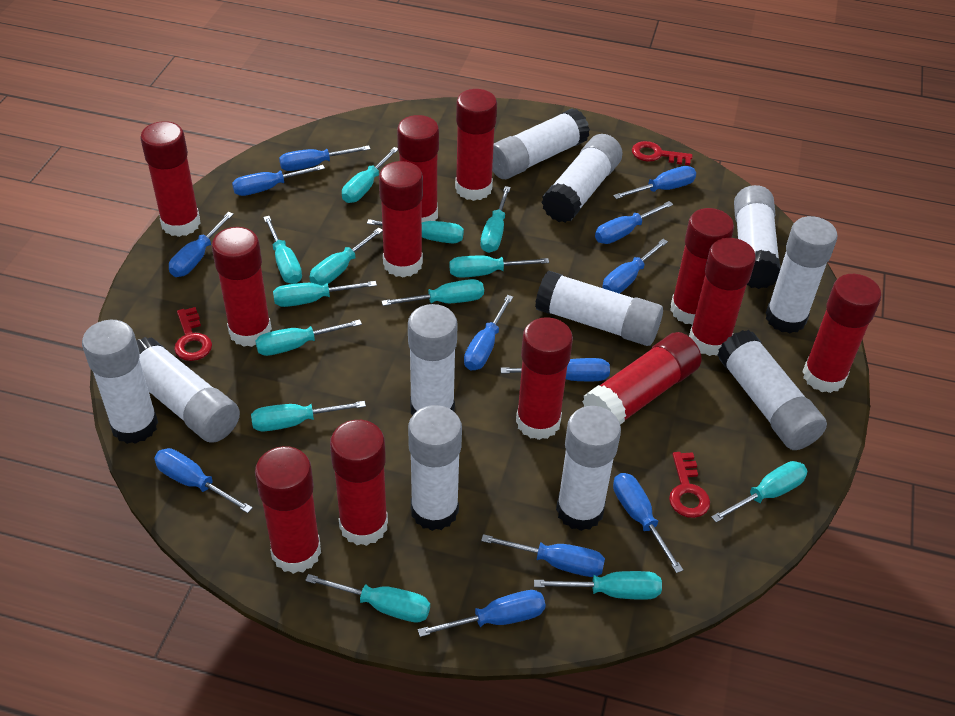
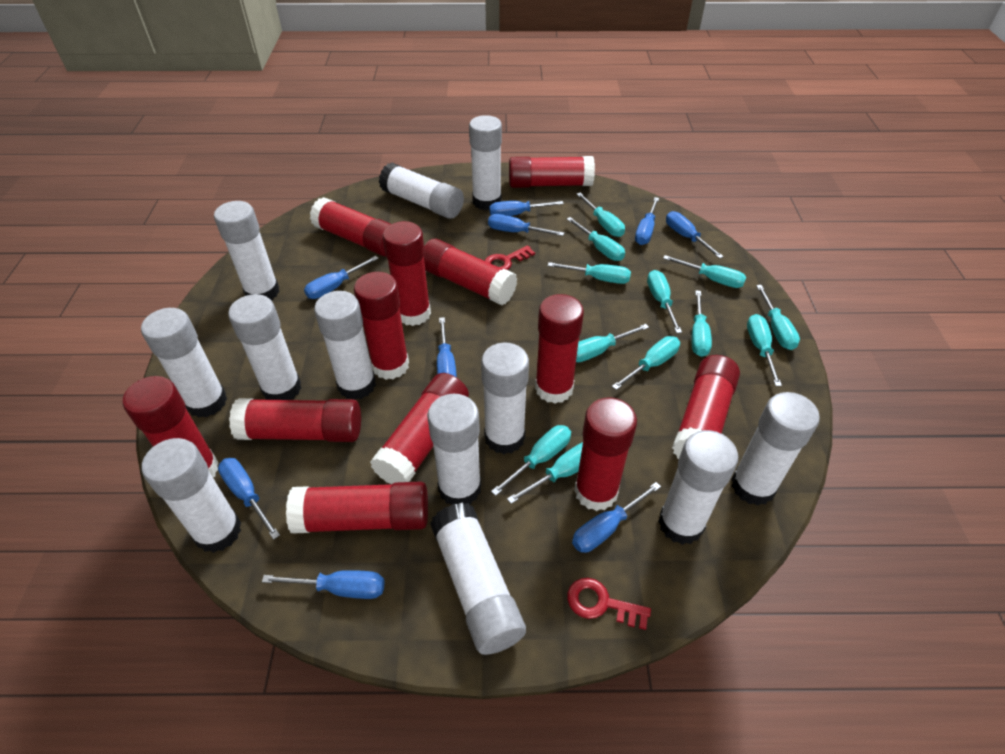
blue screwdriver: [154,448,253,513] [169,212,233,277] [232,165,325,196] [279,145,370,171] [418,590,546,637] [464,295,513,371] [481,534,605,577] [501,358,610,381] [595,201,673,244] [602,239,668,294] [613,166,696,199] [613,473,683,573] = 12 -> [218,458,280,540] [262,570,385,599] [304,256,379,299] [437,317,457,377] [488,214,564,236] [489,201,564,216] [572,482,661,553] [635,197,659,245] [666,211,724,259] = 9
red key: [174,307,212,361] [632,141,693,165] [669,452,710,518] = 3 -> [485,245,535,270] [567,578,651,630] = 2
turquoise screwdriver: [251,401,366,431] [255,320,362,356] [263,216,302,284] [273,281,377,307] [305,574,430,623] [309,228,383,285] [342,147,398,203] [367,219,464,243] [382,279,484,306] [449,256,549,277] [480,186,511,253] [534,571,662,600] [711,461,808,522] = 13 -> [491,425,571,496] [507,442,583,504] [548,262,631,284] [567,217,625,261] [576,193,625,237] [576,324,649,362] [612,336,680,390] [647,270,682,333] [663,255,746,288] [691,290,712,357] [747,314,782,386] [756,285,800,350] = 12
white glue stick: [82,320,158,444] [137,337,240,443] [408,304,458,415] [408,405,462,531] [492,108,590,179] [535,271,663,346] [541,134,623,223] [556,406,621,531] [717,330,827,450] [734,185,781,289] [766,216,837,333] = 11 -> [141,308,227,418] [142,438,241,553] [214,201,279,300] [228,294,301,400] [314,291,376,400] [379,162,464,219] [427,394,481,505] [430,503,526,655] [469,115,502,210] [481,343,529,454] [658,430,738,545] [731,392,820,506] = 12

